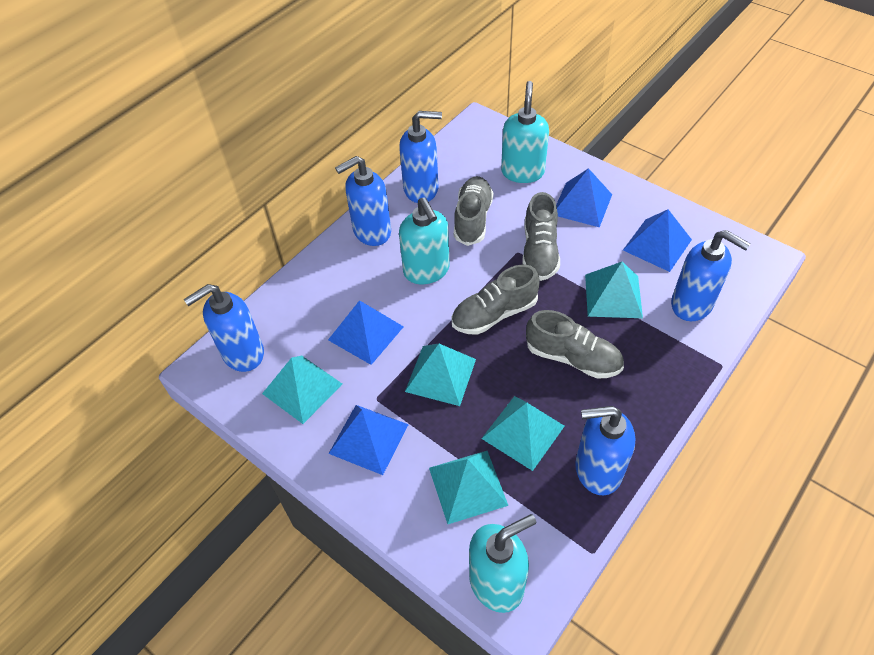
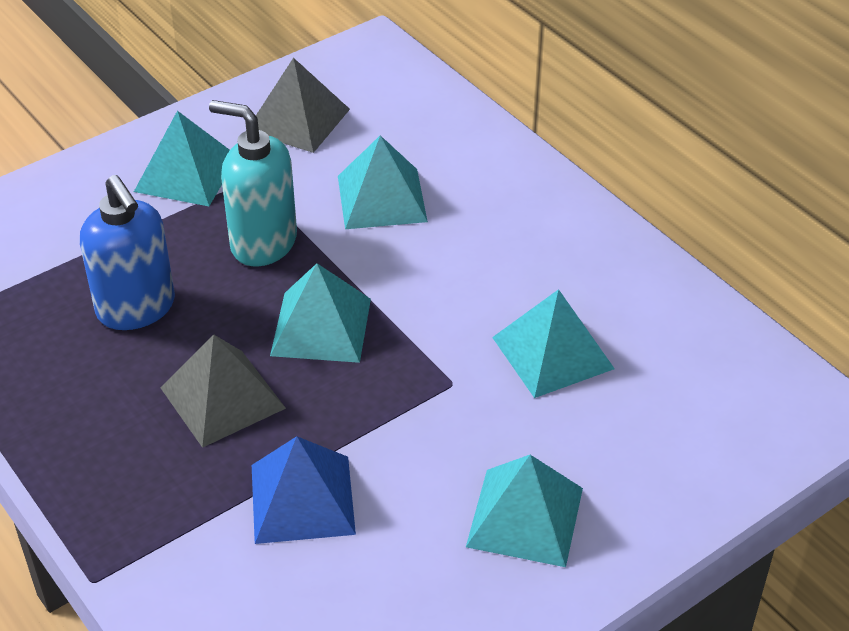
blue pyramid: [328,300,404,365] [328,405,409,475] [556,168,612,227] [623,209,692,272] = 4 -> [252,436,356,544] = 1
blue soap dispenser: [184,284,264,372] [335,156,391,246] [399,111,442,203] [575,406,635,495] [671,230,751,321] = 5 -> [80,175,175,330] = 1
grey pyramid: none = 0 -> [160,334,286,448] [256,58,350,153] = 2
grey shoe: [451,265,540,335] [454,176,493,246] [522,192,560,281] [526,310,624,379] = 4 -> none = 0
turquoise soap dispenser: [399,197,450,284] [469,514,536,613] [501,81,549,183] = 3 -> [209,100,297,266] = 1

